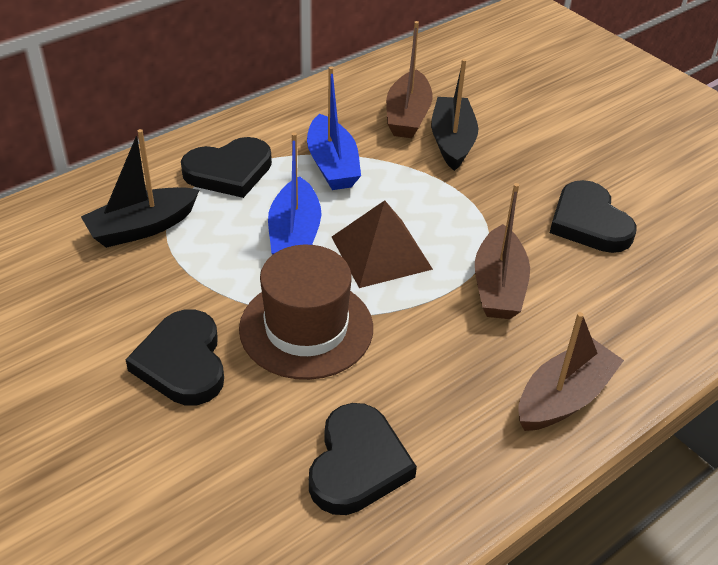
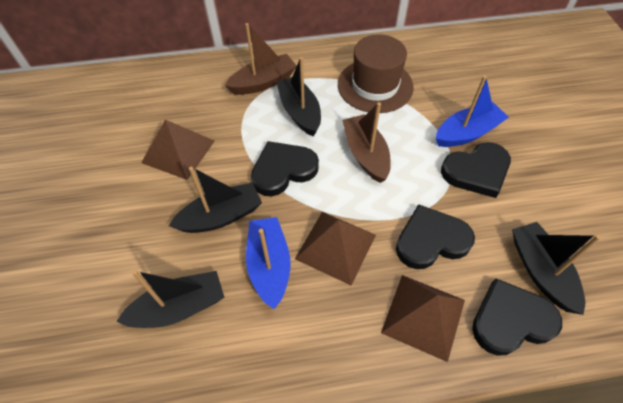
black boat: [81,129,199,248] [431,59,478,171] = 2 -> [116,270,224,328] [169,167,262,233] [276,57,321,137] [512,222,601,315] = 4
brown boat: [386,21,433,138] [475,183,530,319] [518,312,624,431] = 3 -> [225,23,297,95] [342,102,391,183] = 2
brown pyramid: [332,200,433,288] = 1 -> [141,120,215,180] [295,212,376,285] [381,275,465,362] = 3

